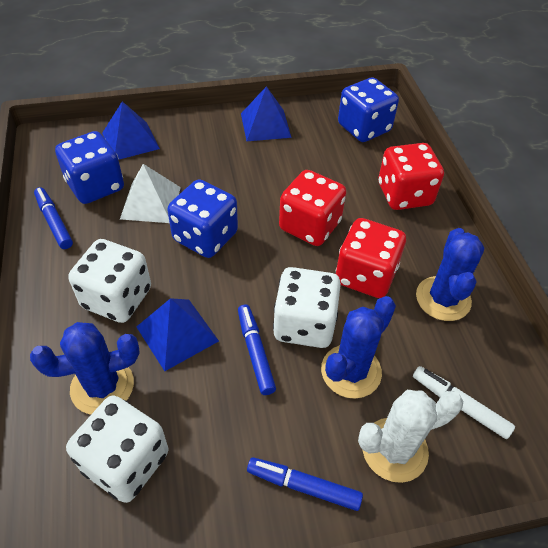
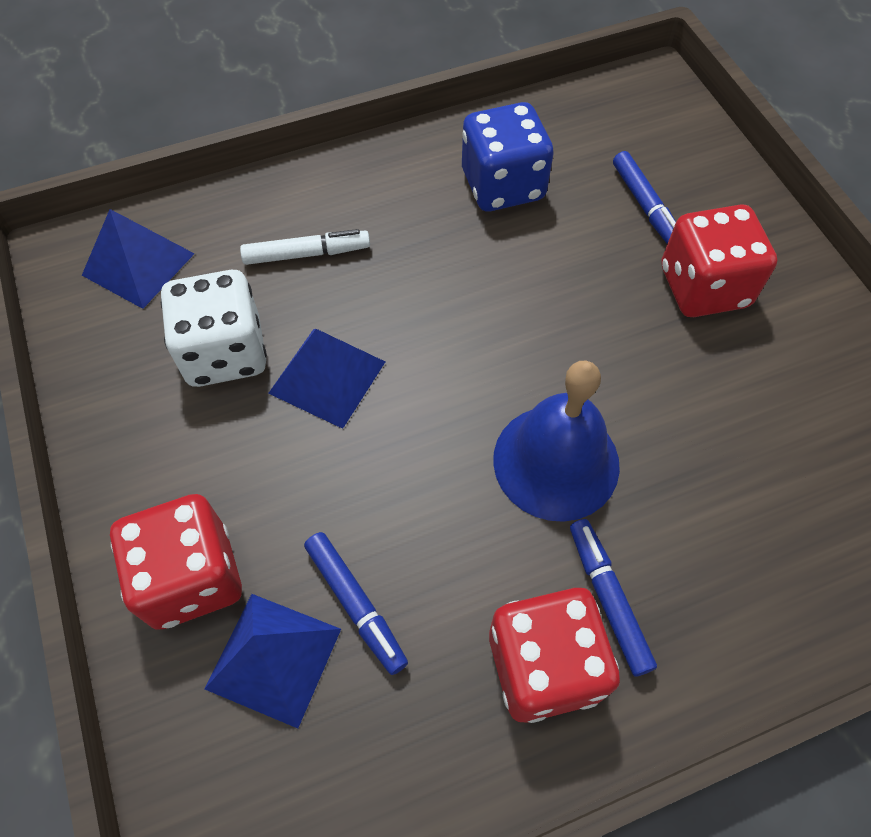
blue bell: none = 0 -> [493,361,620,522] = 1
blue cactus: [30,322,140,414] [321,296,396,399] [416,228,484,321] = 3 -> none = 0
blue dice: [55,131,124,204] [167,179,238,258] [338,78,399,142] = 3 -> [462,102,554,211] = 1
white cactus: [358,390,463,483] = 1 -> none = 0
white dice: [66,395,168,503] [68,239,151,323] [273,267,341,348] = 3 -> [161,270,267,387] = 1
white pyramid: [120,164,181,223] = 1 -> none = 0

